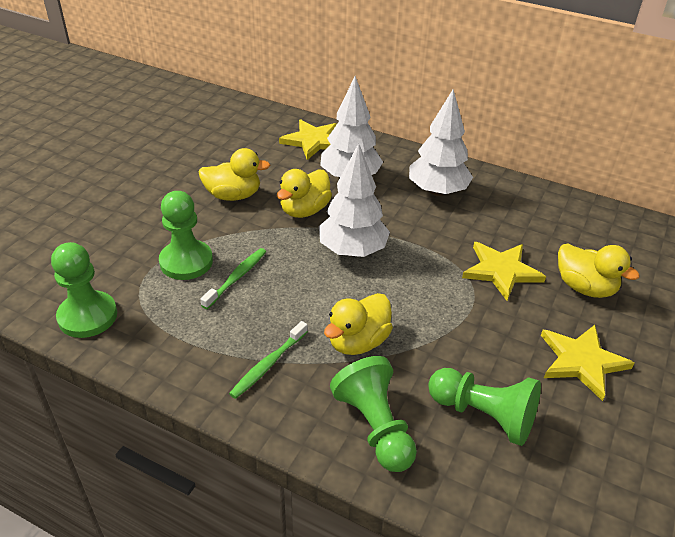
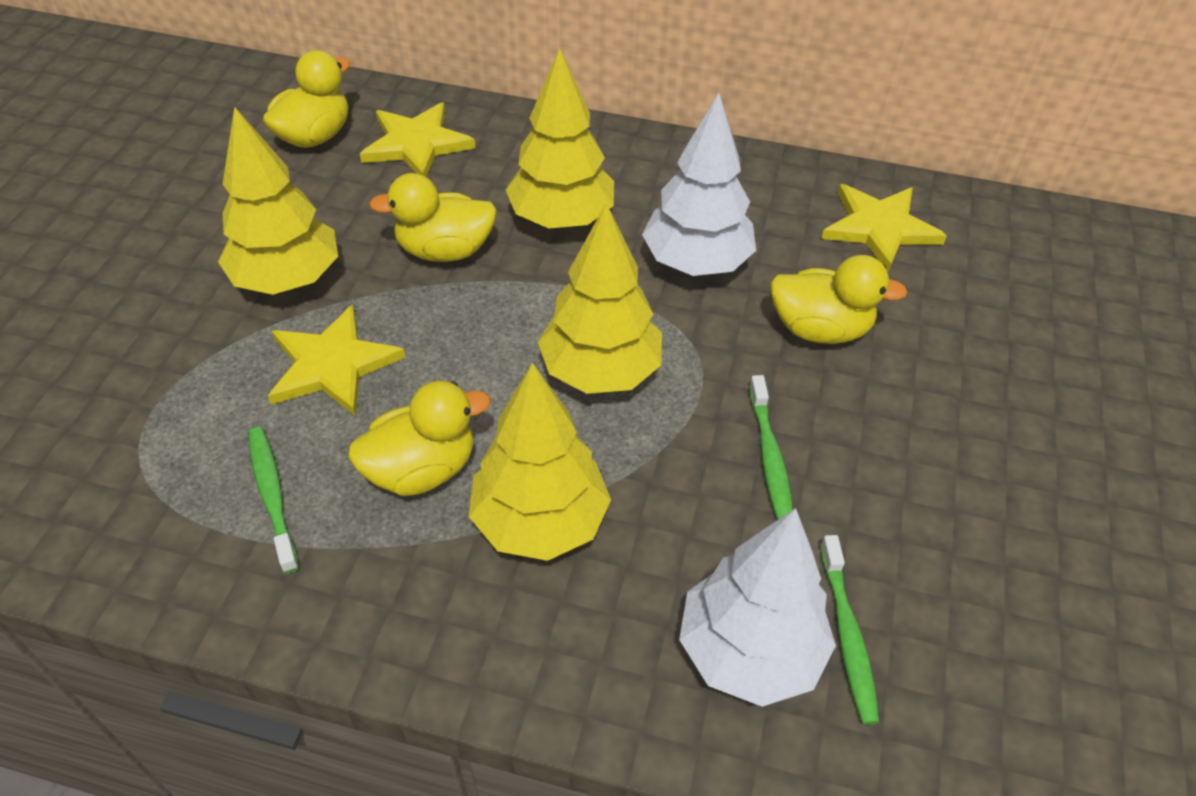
green pawn: [51,242,117,338] [159,191,213,280] [330,356,417,472] [428,368,541,446] = 4 -> none = 0
green toothbrush: [200,248,266,309] [229,321,308,399] = 2 -> [248,427,299,574] [749,375,793,520] [820,535,879,725] = 3
white tree: [319,143,390,257] [320,76,383,177] [409,89,473,196] = 3 -> [642,93,756,276] [679,508,836,707] = 2
yellow tree: none = 0 -> [218,106,338,295] [469,363,611,561] [506,48,614,228] [538,203,662,394] = 4

